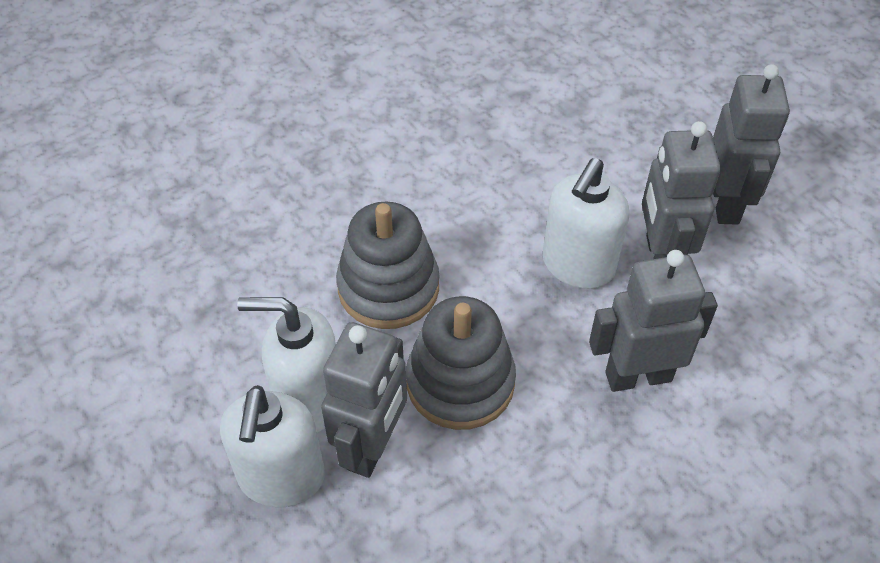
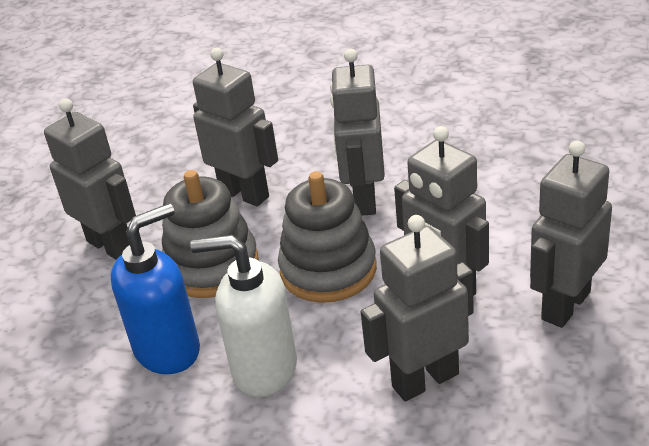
blue soap dispenser: none = 0 -> [111,203,200,374] = 1
grey robot: [321,322,407,478] [589,250,718,392] [642,121,721,259] [713,64,790,225] = 4 -> [44,98,136,260] [193,48,278,206] [330,49,385,216] [361,215,474,401] [394,126,489,296] [530,140,612,328] = 6
white soap dispenser: [220,385,325,507] [237,297,336,433] [543,158,629,289] = 3 -> [190,235,297,397] = 1

